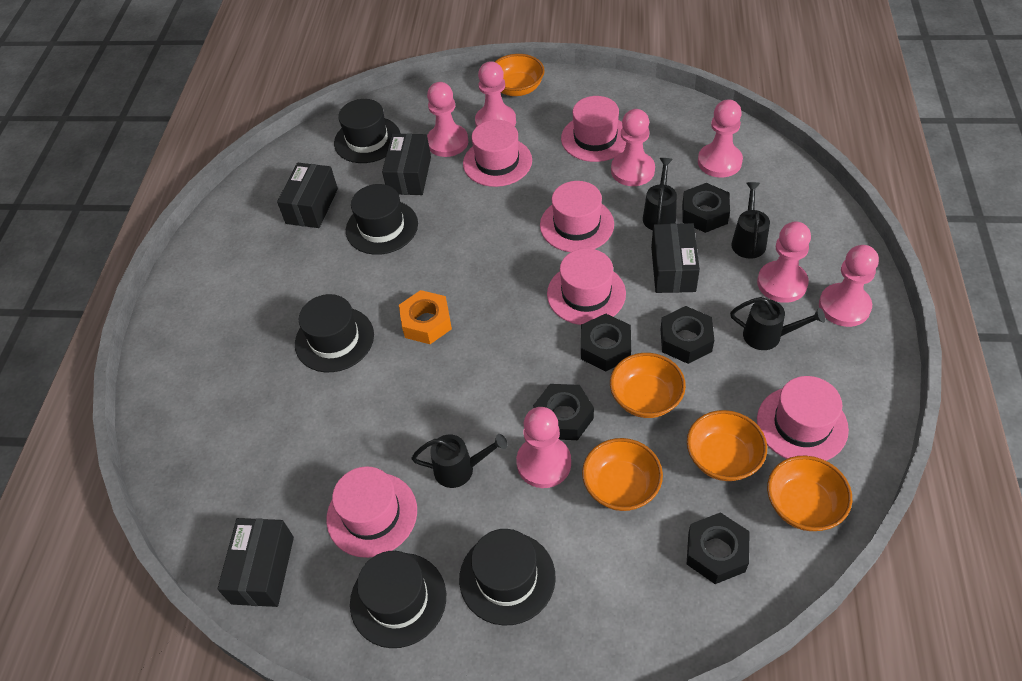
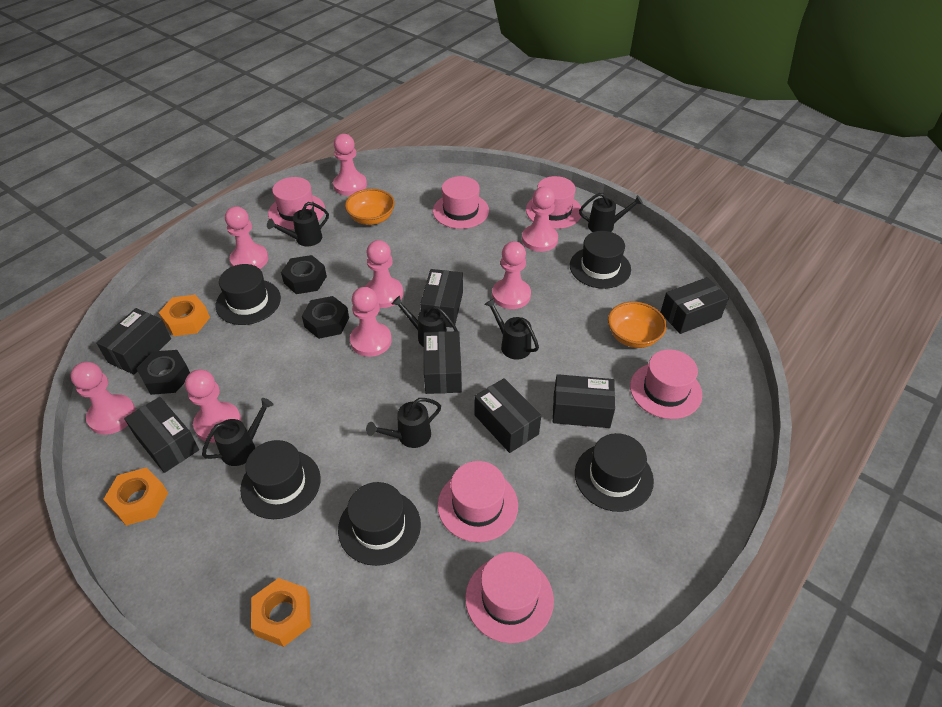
black box: [217,518,294,607] [277,163,338,228] [382,133,431,195] [651,223,700,293] = 4 -> [96,308,171,375] [124,397,199,473] [420,269,463,328] [424,331,462,394] [474,378,541,453] [553,374,615,428] [661,277,729,334] = 7
black nut: [533,384,594,440] [581,314,631,371] [660,306,714,364] [682,183,730,233] [687,512,750,584] = 5 -> [136,350,190,395] [281,255,327,294] [302,296,349,339] = 3
black watering can: [412,434,507,488] [643,158,677,230] [730,297,825,350] [731,182,770,259] = 4 -> [202,398,274,466] [267,202,329,246] [366,398,441,448] [392,296,458,347] [484,298,539,360] [579,193,643,232] = 6
orange bowl: [495,54,545,96] [582,438,663,511] [610,353,686,418] [687,410,767,481] [767,456,852,531] = 5 -> [345,189,395,225] [608,302,667,348] = 2
orange nut: [399,290,452,344] = 1 -> [103,468,168,526] [159,295,210,336] [251,578,311,647] = 3
pink pawn: [427,82,468,157] [475,61,516,127] [516,407,571,488] [611,109,655,186] [698,99,743,178] [757,221,811,303] [819,245,879,327] = 7 -> [71,362,136,435] [185,369,241,443] [225,206,268,269] [333,134,367,196] [350,287,392,357] [365,240,403,308] [492,241,531,309] [522,187,558,252] = 8

